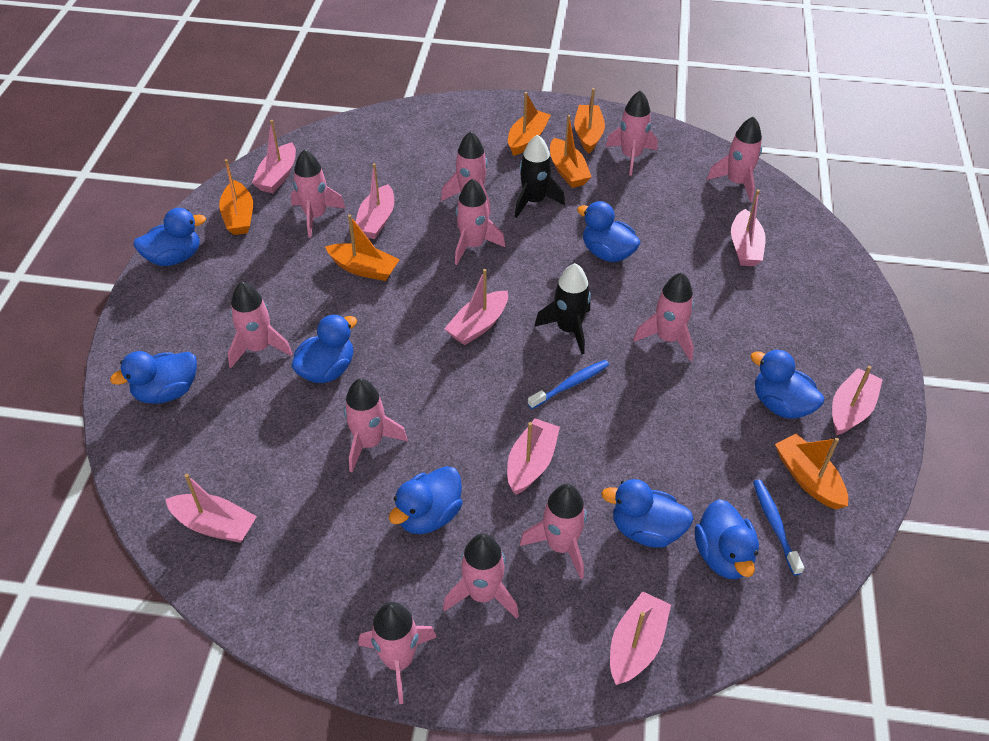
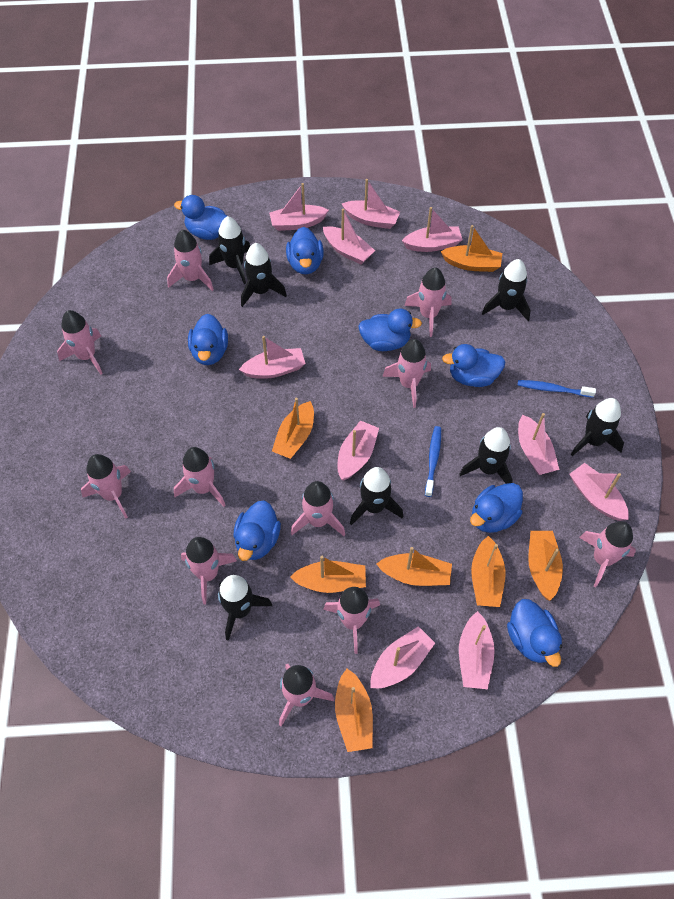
black rocket: [515,135,565,218] [534,263,591,354] = 2 -> [209,216,250,284] [218,575,272,641] [241,243,287,307] [350,467,403,525] [459,427,513,484] [482,259,530,321] [571,398,624,456] = 7
orange boat: [219,159,253,235] [325,215,400,281] [508,92,551,156] [550,115,591,188] [574,88,605,153] [775,434,848,509] = 6 -> [272,398,314,459] [290,556,366,593] [335,669,373,752] [376,547,452,586] [441,225,502,272] [471,536,506,607] [528,531,563,601] = 7
pink boat: [165,474,257,543] [252,120,296,193] [356,163,394,239] [444,269,508,345] [507,418,560,495] [610,591,671,685] [731,190,766,266] [832,366,883,435] = 8 -> [239,336,306,379] [269,183,329,231] [323,209,375,264] [338,421,379,481] [342,179,400,229] [370,626,435,688] [402,207,463,252] [459,611,495,689] [518,413,560,475] [569,463,629,521] = 10

